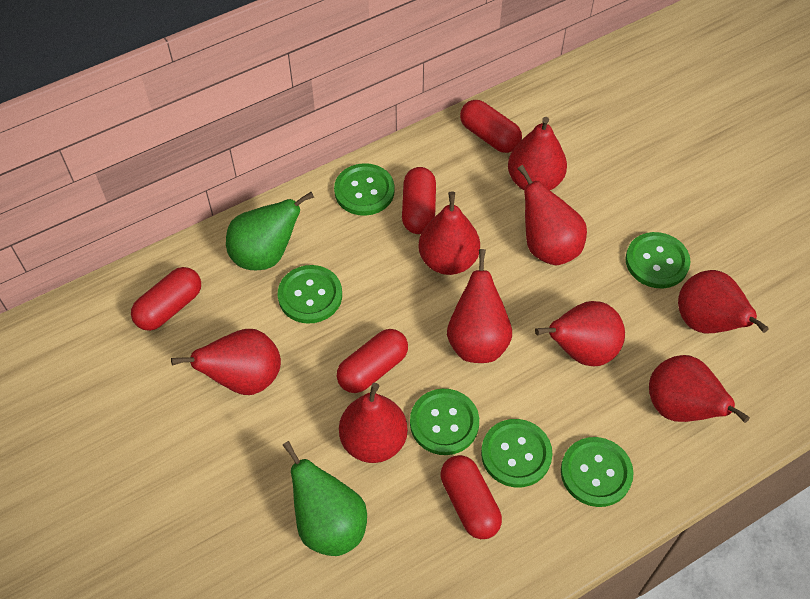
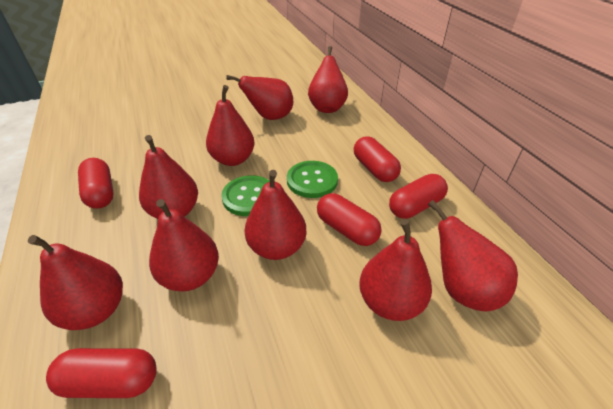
green button: [278,265,342,323] [334,163,395,216] [410,389,479,455] [481,419,553,487] [561,437,634,507] [625,232,690,288] = 6 -> [221,176,270,216] [287,161,338,198] = 2
green pear: [226,192,314,270] [283,441,367,556] = 2 -> none = 0

